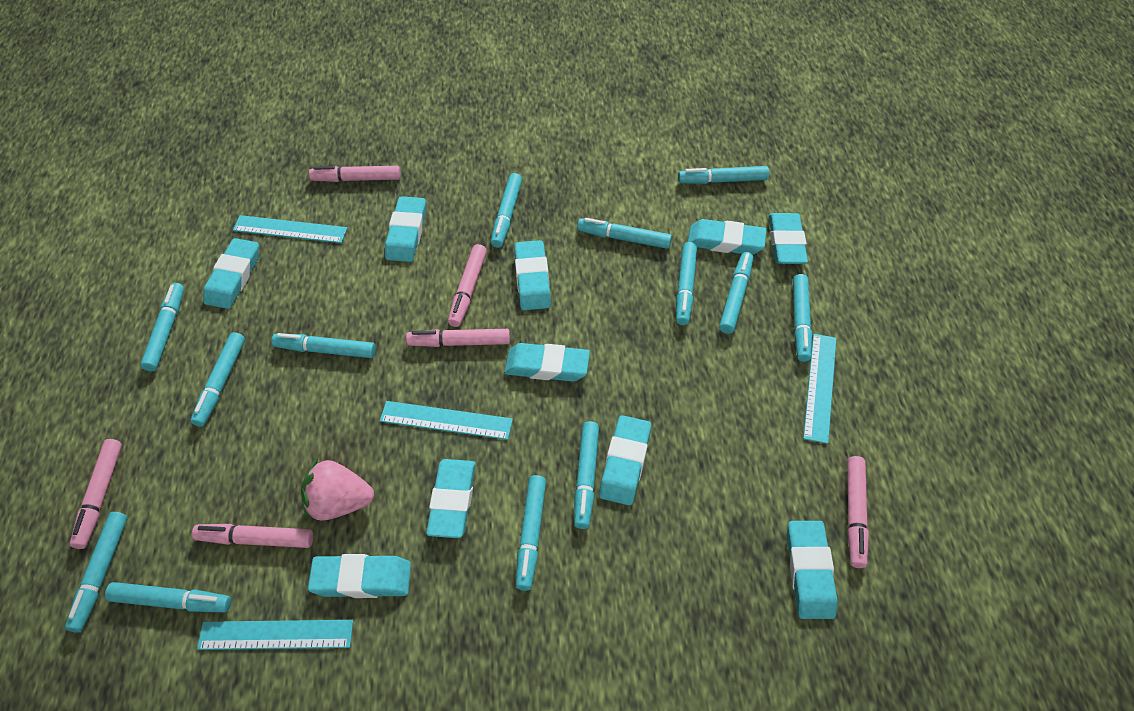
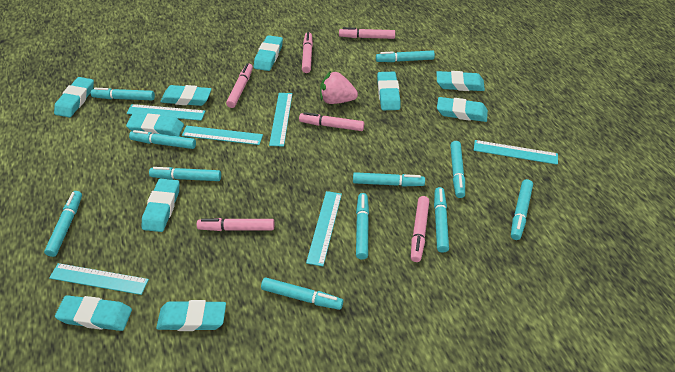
turquoise marker: [65,512,128,633] [105,582,231,612] [140,283,184,371] [190,332,245,427] [272,333,376,358] [491,173,522,248] [516,475,546,591] [574,421,599,529] [577,218,672,249] [676,242,697,325] [678,166,769,184] [719,252,754,334] [793,274,812,362] = 13 -> [44,191,82,257] [91,88,155,100] [129,130,196,149] [149,167,221,181] [261,278,343,310] [353,172,425,186] [356,193,369,259] [376,50,435,62] [434,187,449,253] [450,141,465,198] [511,179,533,240] = 11
turquoise ruler: [197,620,353,650] [233,215,347,243] [380,401,513,440] [803,334,837,444] = 4 -> [49,263,149,295] [127,104,205,121] [182,126,263,145] [269,93,292,147] [306,191,342,266] [474,140,558,165] = 6

